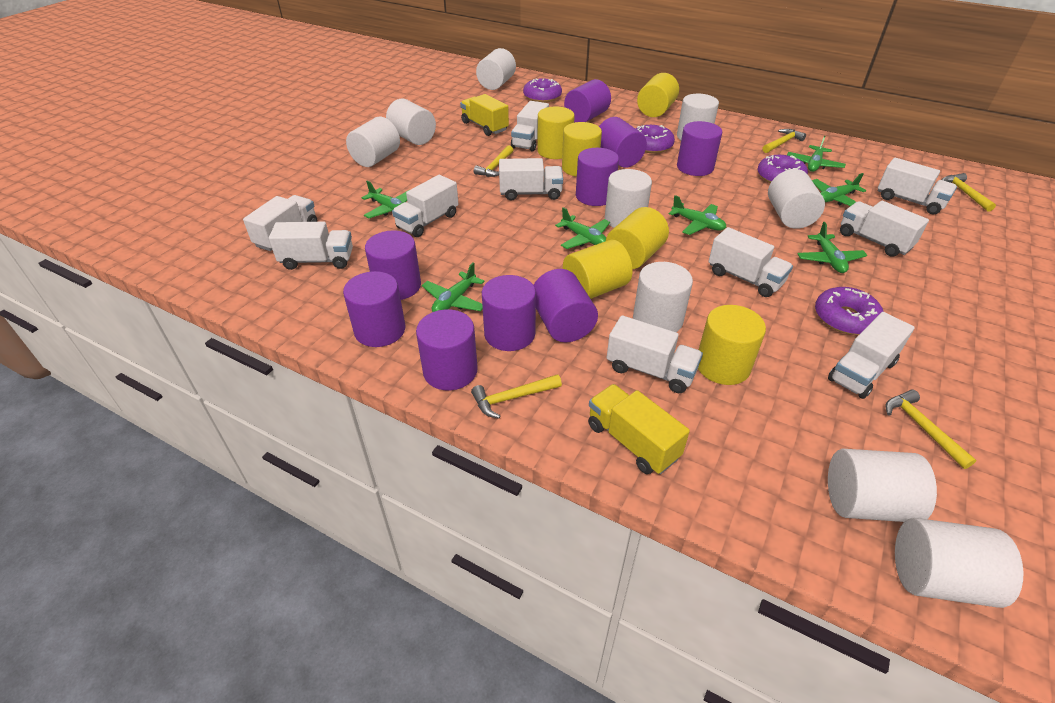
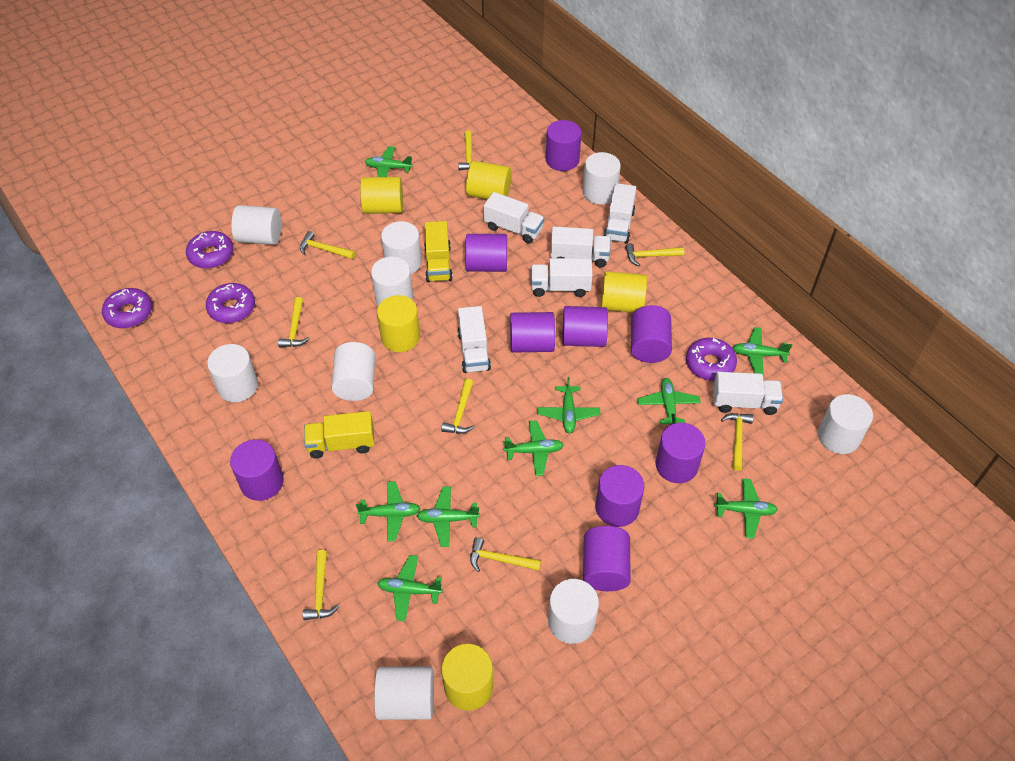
green plane: [362,180,409,218] [422,262,485,312] [555,207,610,249] [669,195,727,235] [787,136,846,172] [797,222,868,273] [812,173,866,206] = 7 -> [356,481,421,542] [365,146,413,177] [377,555,443,621] [417,487,480,547] [504,420,564,476] [537,377,600,433] [638,378,701,425] [714,478,778,539] [733,327,792,374] = 9
white truck: [243,195,317,251] [269,222,353,270] [392,175,458,237] [499,158,563,201] [511,101,549,151] [607,315,703,393] [708,227,793,297] [828,312,915,399] [840,201,929,257] [878,158,957,214] = 10 -> [457,306,491,373] [484,192,544,244] [531,258,593,297] [550,227,611,268] [603,183,636,243] [713,372,783,415] = 6
yellow cylinder: [537,107,575,159] [562,122,602,177] [563,239,633,299] [606,207,669,269] [637,73,679,117] [698,305,766,385] = 6 -> [360,177,403,214] [377,295,420,352] [442,644,493,711] [466,161,512,200] [601,271,647,313] = 5
yellow hammer: [471,374,562,419] [474,145,513,177] [763,129,806,153] [886,389,976,469] [942,173,996,212] = 5 -> [278,297,309,347] [300,231,355,259] [302,550,339,620] [441,379,474,434] [458,130,484,171] [470,537,541,572] [625,243,684,266] [721,413,754,471] = 8

